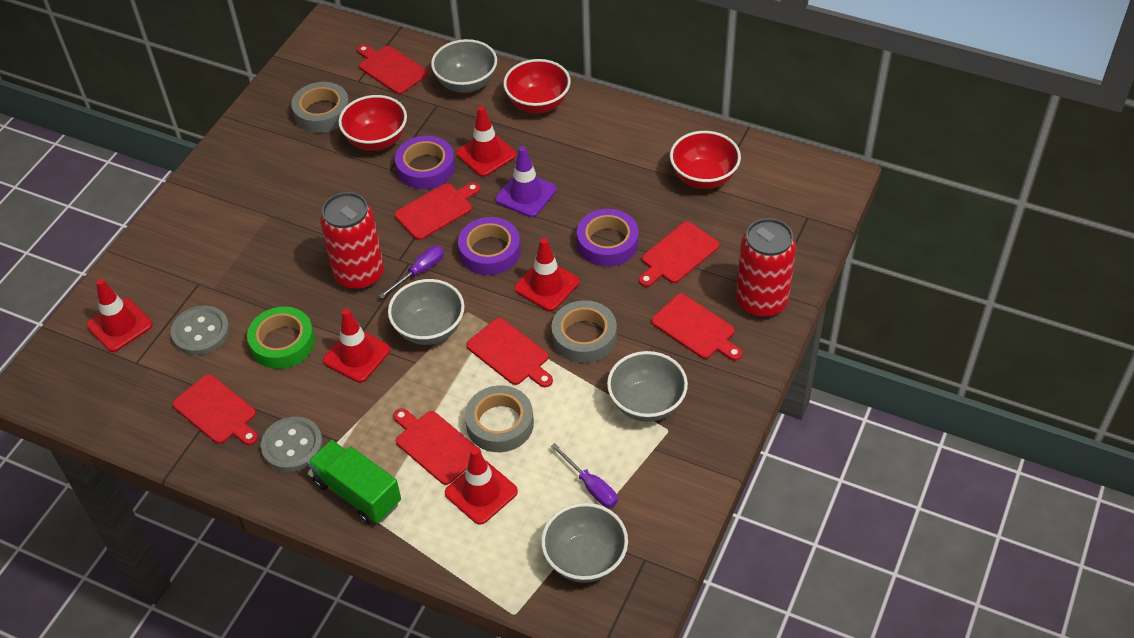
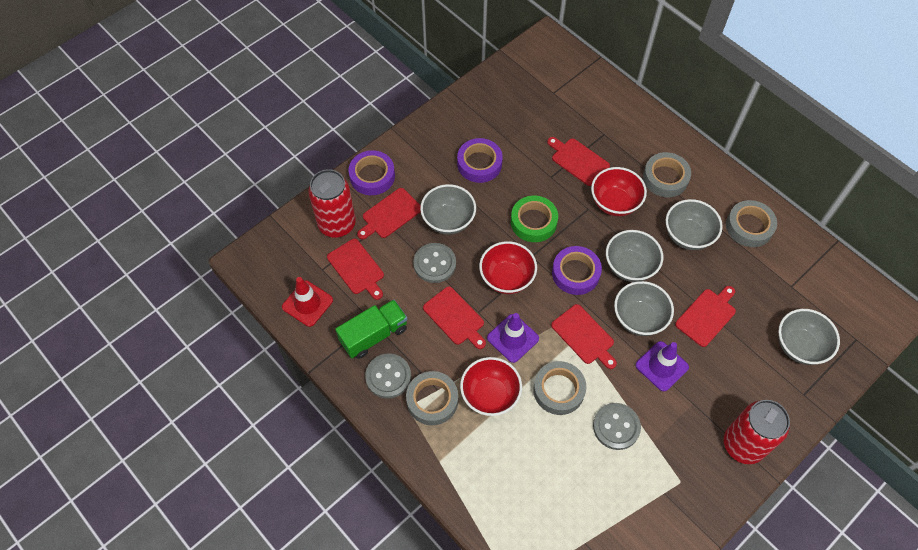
grey bowl: [388,279,465,345] [431,39,497,93] [541,503,628,583] [607,351,688,422] = 4 -> [420,184,476,235] [606,230,663,282] [614,281,674,336] [666,199,723,250] [778,309,840,365] = 5
grey button: [171,306,230,355] [261,416,323,472] = 2 -> [365,354,411,398] [413,243,456,283] [593,403,641,450] = 3
grey tape: [291,82,349,133] [465,385,534,452] [552,300,617,363] = 3 -> [406,371,458,425] [533,361,586,415] [643,152,691,197] [726,200,777,247] = 4
purple screwdriver: [379,246,444,299] [551,443,618,508] = 2 -> none = 0
purple traffic cone: [496,146,557,217] = 1 -> [487,313,539,363] [635,341,689,392] = 2
red cutting board: [172,374,258,445] [357,44,428,94] [393,408,481,485] [394,182,480,240] [466,318,553,387] [639,222,719,287] [651,294,742,361] = 7 -> [327,239,384,300] [357,188,421,239] [423,287,486,349] [547,137,610,186] [551,304,617,369] [675,286,736,347] = 6
red traffic cone: [86,279,153,352] [323,309,390,383] [445,448,518,525] [456,106,516,177] [514,238,579,311] = 5 -> [282,277,333,327] = 1

